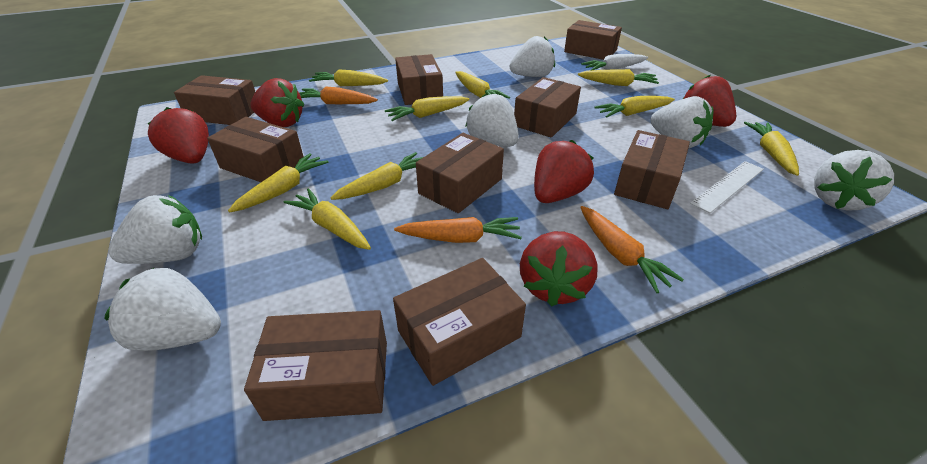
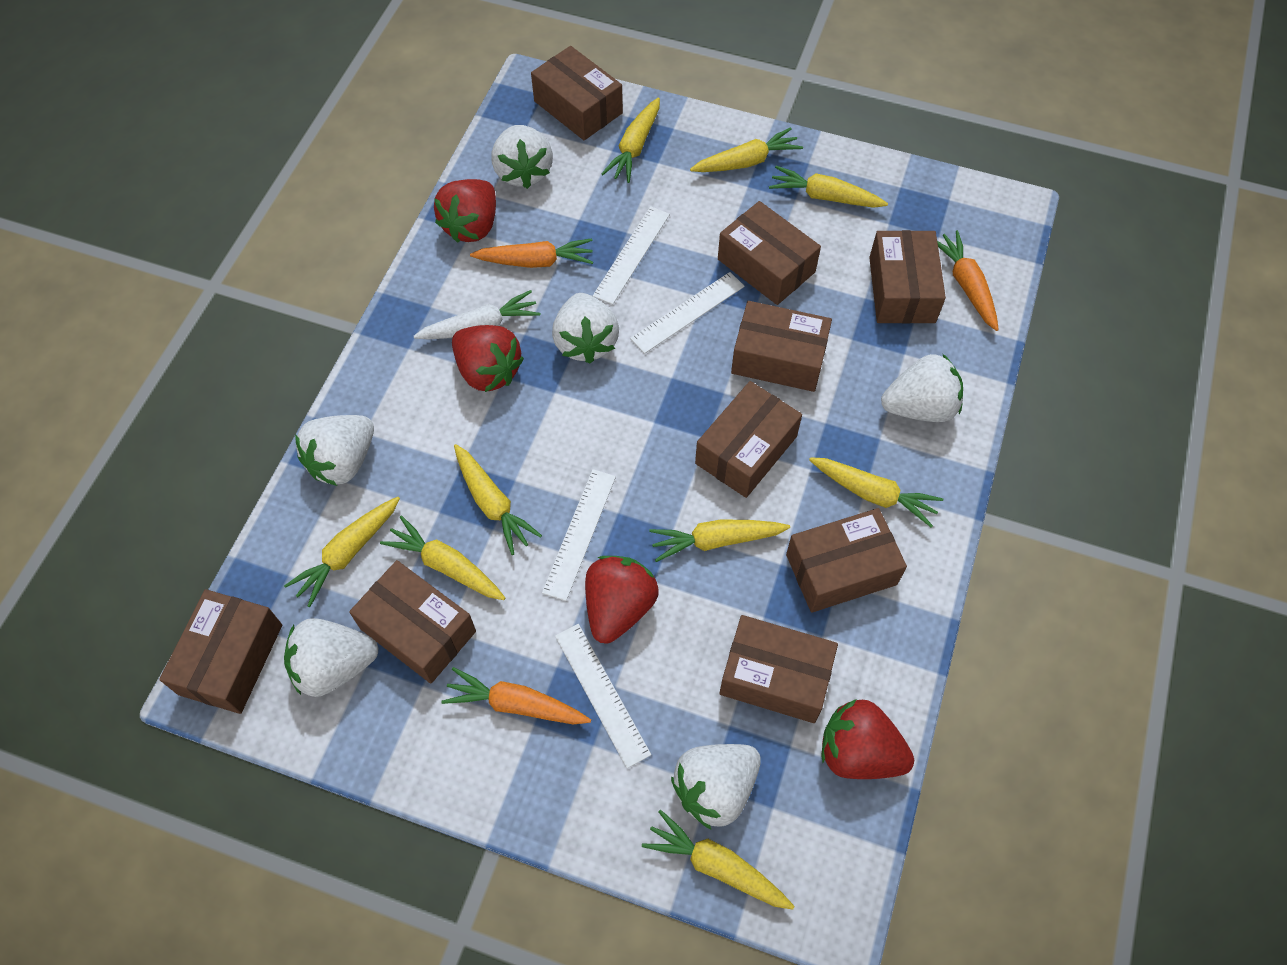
red strawberry: [147,107,209,164] [250,78,305,127] [520,231,598,307] [534,140,594,203] [683,75,736,127] = 5 -> [434,179,496,243] [452,325,524,392] [585,556,659,644] [822,699,914,779] = 4
white ruler: [690,161,764,214] = 1 -> [542,469,616,601] [555,624,651,768] [593,206,670,305] [630,272,745,354] = 4

